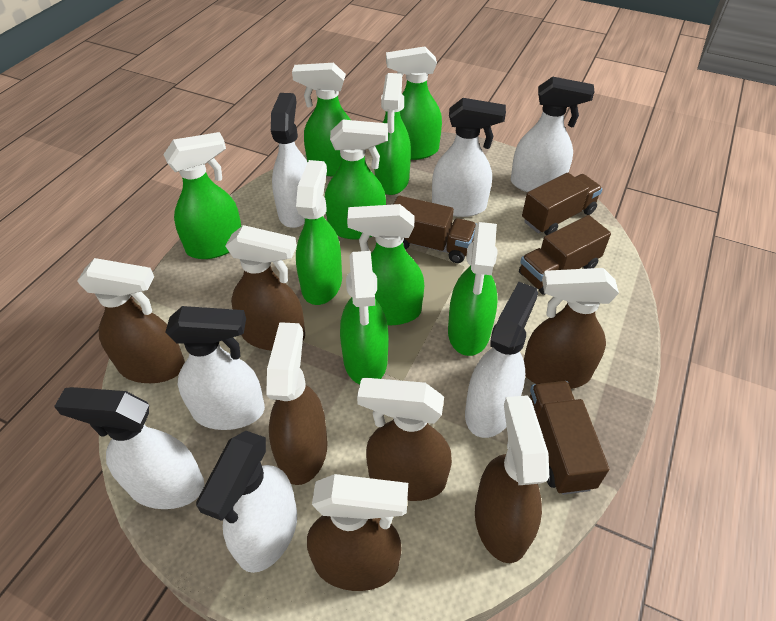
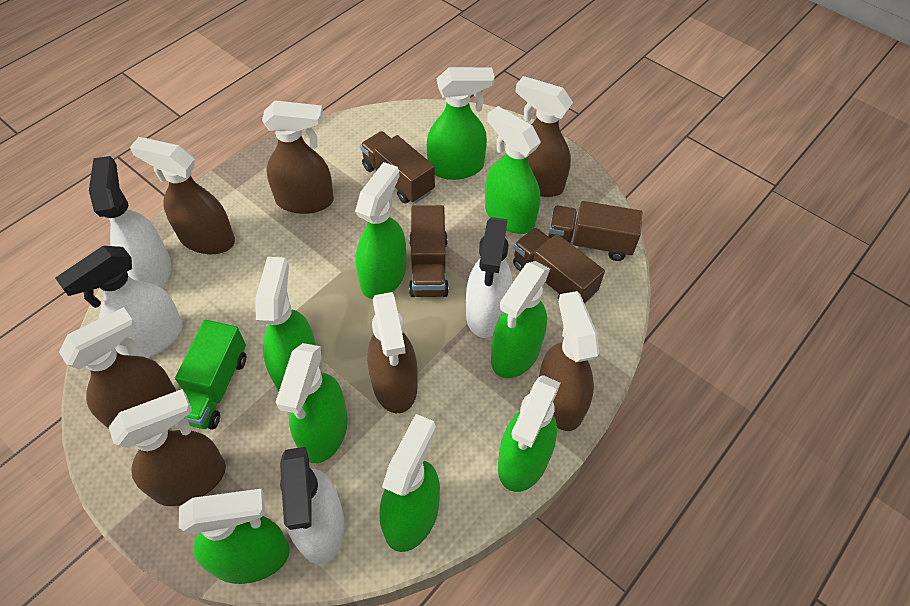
green truck: none = 0 -> [175,320,246,430] = 1
white spray bottle: [54,387,204,509] [165,306,265,430] [196,431,297,573] [271,93,308,228] [432,98,506,217] [465,282,538,438] [511,77,594,192] = 7 -> [55,246,183,358] [89,156,171,288] [280,447,345,564] [466,217,512,338] = 4

